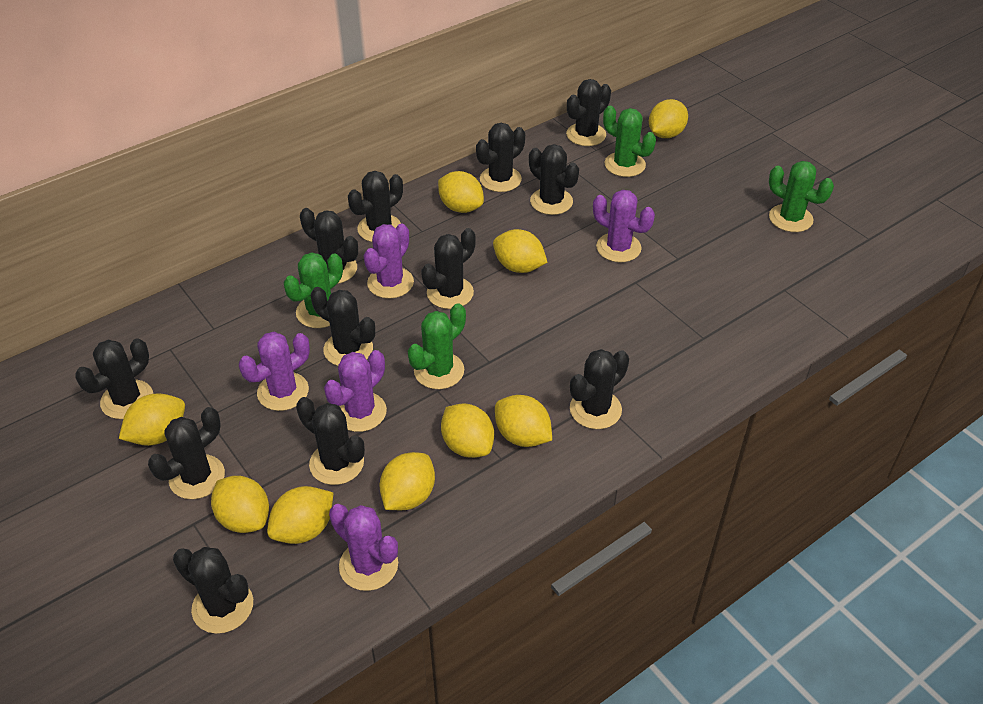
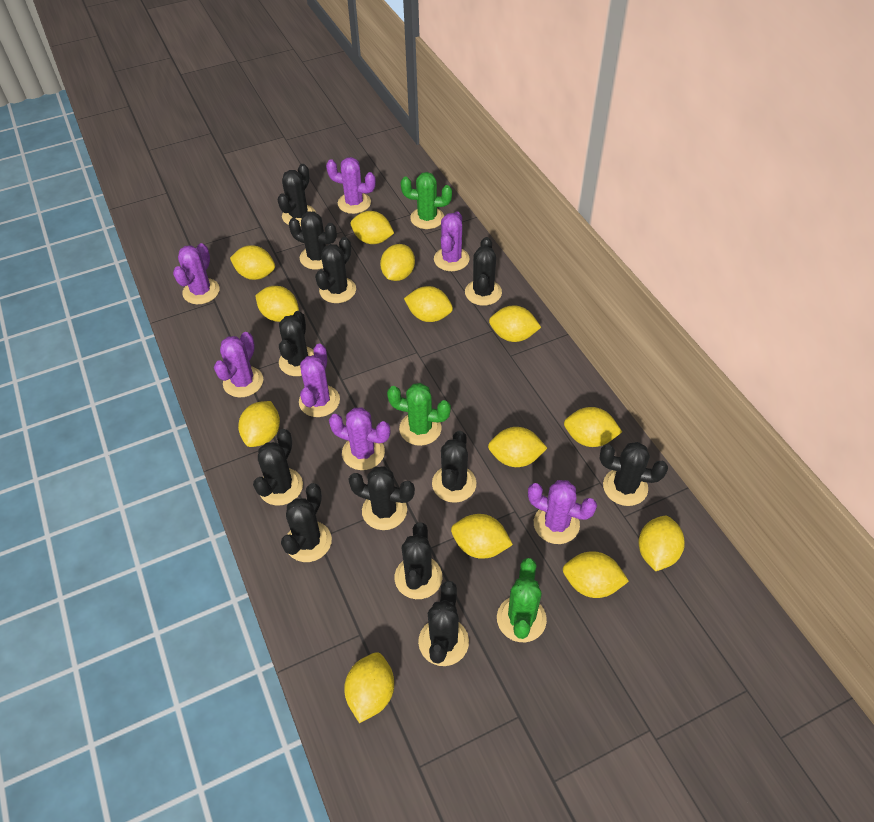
green cactus: [283,252,343,328] [408,303,466,389] [603,106,656,177] [769,161,834,232] = 4 -> [387,383,451,446] [401,172,452,229] [497,558,547,642] = 3
purple cactus: [239,332,310,411] [324,350,387,432] [329,504,398,591] [364,224,414,299] [593,190,655,262] = 5 -> [173,243,220,304] [214,332,263,397] [299,344,340,417] [326,157,376,214] [329,407,390,470] [434,211,470,271] [528,480,597,544] = 7
yellow lemon: [119,393,185,446] [211,476,269,533] [267,486,333,544] [379,452,435,510] [438,171,484,213] [441,403,494,458] [493,229,547,273] [495,395,552,447] [649,99,688,138] = 9 -> [230,245,275,280] [238,401,280,447] [255,286,299,322] [344,652,394,723] [351,211,394,244] [380,244,415,281] [404,286,453,322] [451,514,513,559] [488,427,547,467] [489,305,541,342] [563,551,629,598] [564,407,622,447] [638,516,685,571] = 13

